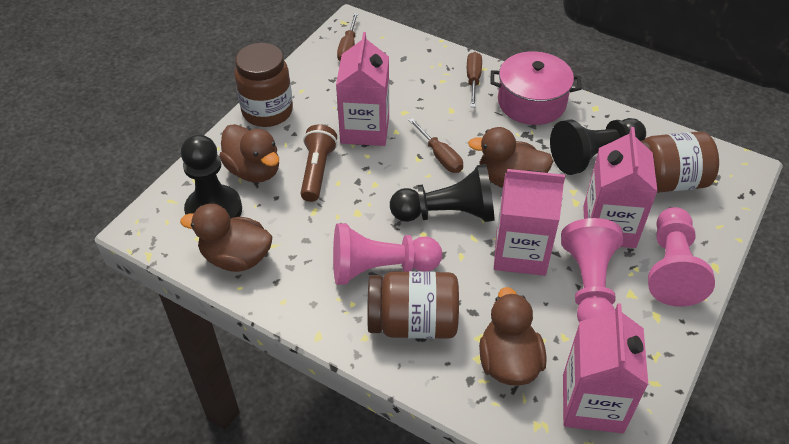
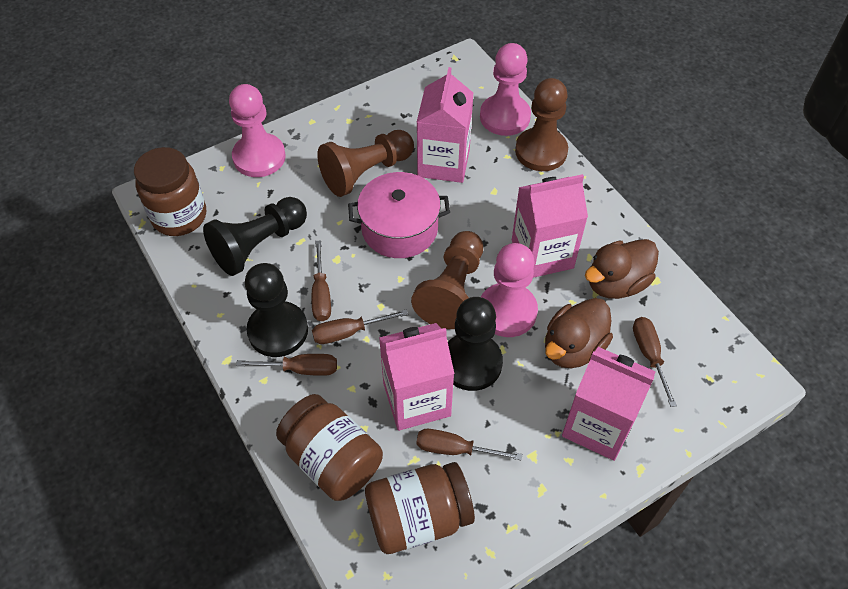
brown duck: [180,203,273,272] [219,124,279,183] [468,127,553,188] [479,287,546,386] = 4 -> [545,298,613,368] [585,239,659,299] = 2
brown flashlight: [301,125,337,202] = 1 -> none = 0
brown pawn: none = 0 -> [317,130,414,197] [411,231,483,329] [515,78,568,171] = 3
brown screwdriver: [337,13,358,61] [408,118,463,173] [467,52,482,107] = 3 -> [236,354,337,376] [312,240,331,321] [312,309,408,344] [417,429,523,461] [633,317,677,407] = 5

